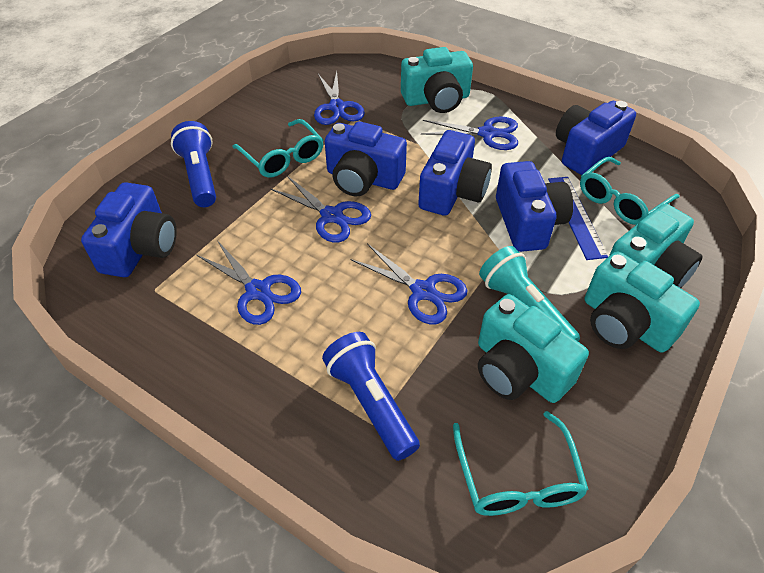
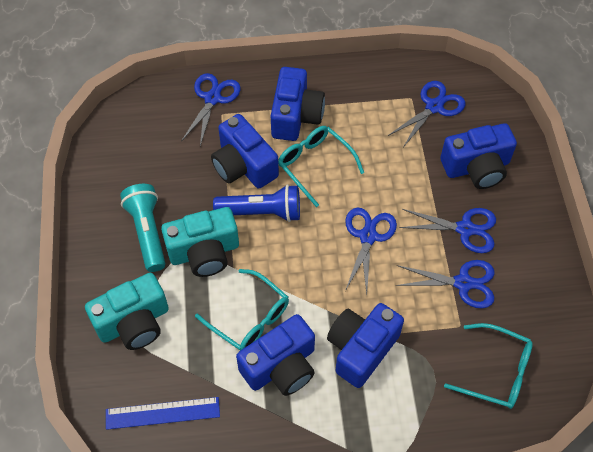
blue flashlight: [171,121,216,207] [322,332,420,461] = 2 -> [213,184,300,222] = 1
turquoise camera: [401,47,473,113] [478,294,589,403] [585,251,700,352] [609,204,703,288] = 4 -> [85,273,169,350] [161,207,239,277] = 2

